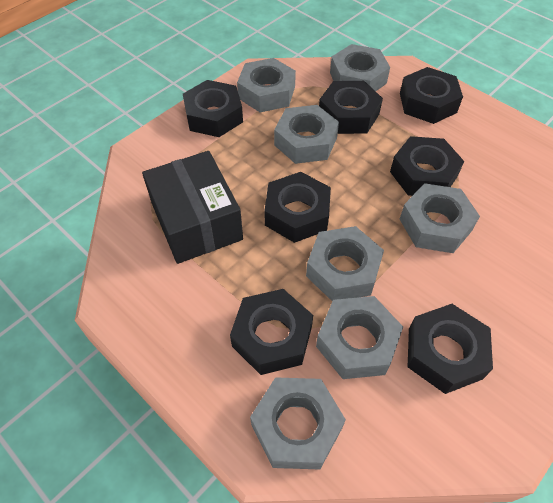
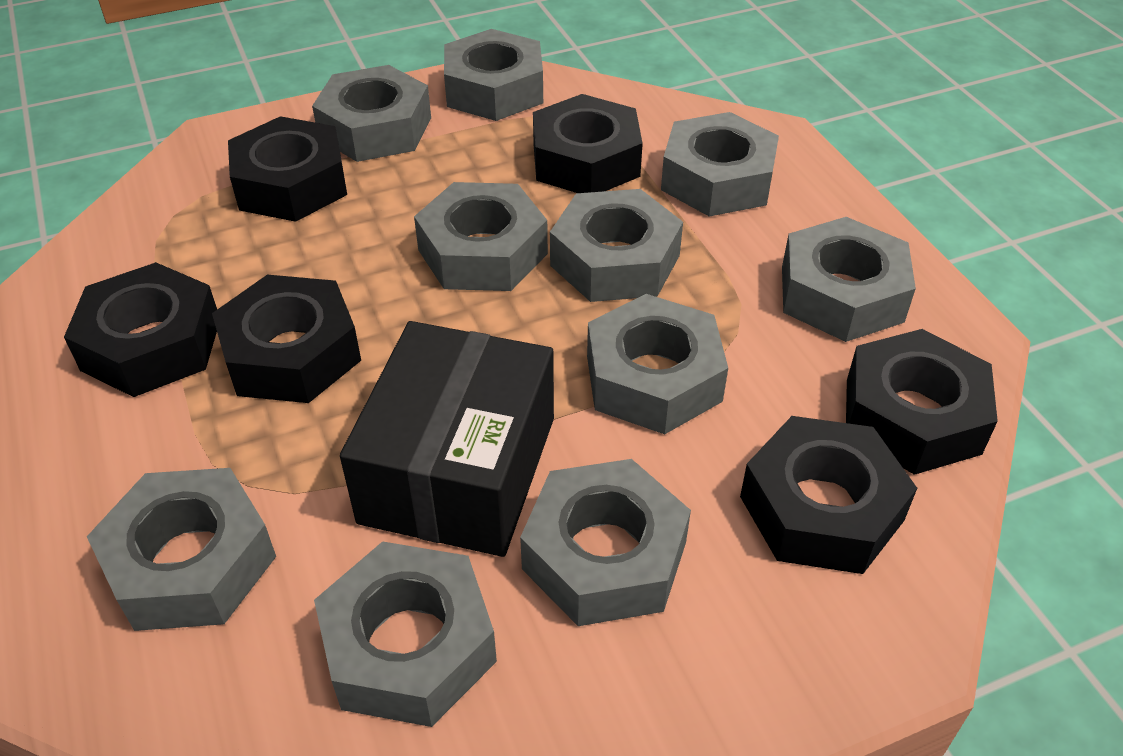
black nut: [183,80,243,137] [230,289,313,375] [264,172,331,243] [319,81,383,134] [390,136,464,196] [400,67,463,124] [408,304,493,394] = 7 -> [64,262,217,397] [212,275,361,403] [228,116,347,222] [533,94,643,193] [740,416,917,574] [846,329,998,475] = 6
grey nut: [237,58,296,112] [250,377,346,470] [274,105,339,164] [306,226,384,302] [316,296,403,379] [330,44,390,91] [400,183,480,253] = 7 -> [87,468,276,631] [312,65,431,162] [314,541,497,727] [414,182,548,291] [444,29,543,121] [520,459,691,626] [550,189,683,302] [587,294,728,434] [661,112,779,216] [782,217,916,342] = 10

